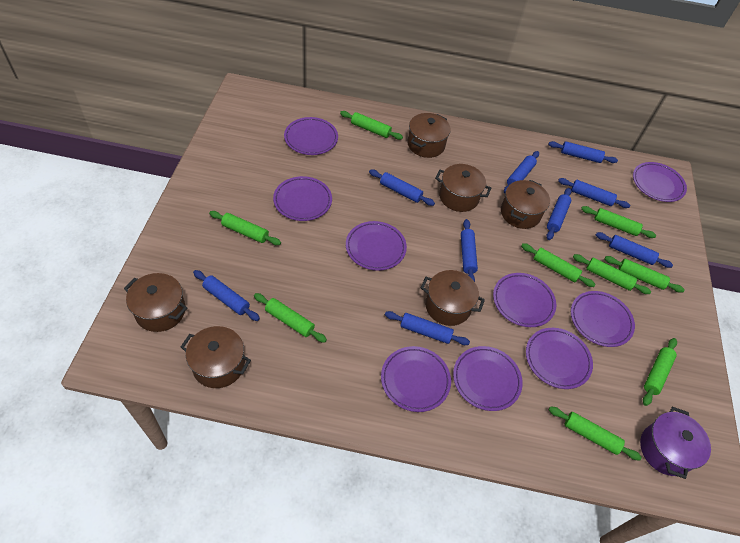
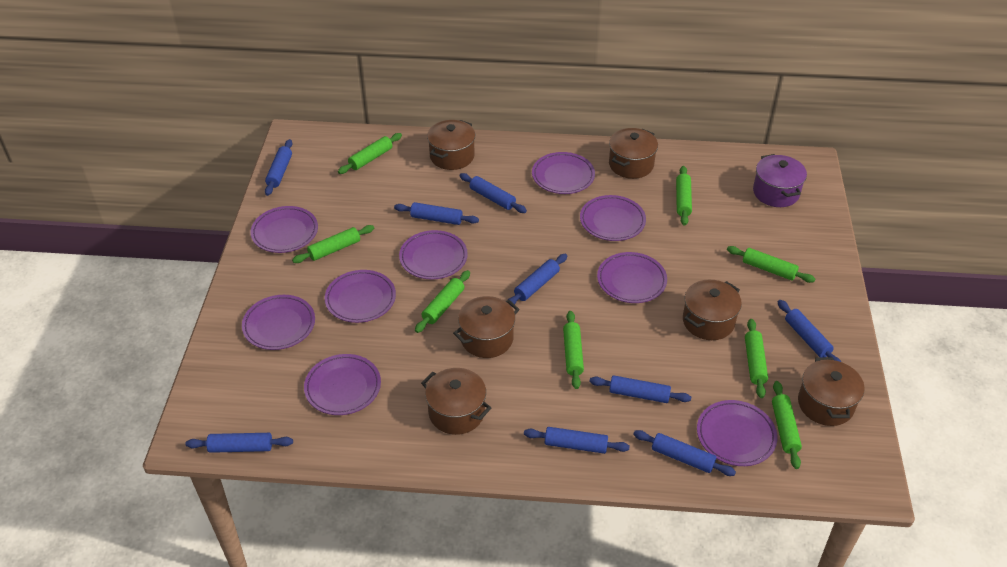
green rolling pin: [209,211,281,245] [254,293,327,343] [340,111,403,140] [521,243,595,287] [549,406,642,461] [573,254,651,294] [581,206,656,238] [604,256,685,292] [643,338,677,406] = 9 -> [292,225,374,263] [338,133,402,174] [415,270,470,333] [563,311,584,389] [676,166,692,226] [727,246,815,283] [745,319,768,398] [772,381,802,469] = 8

